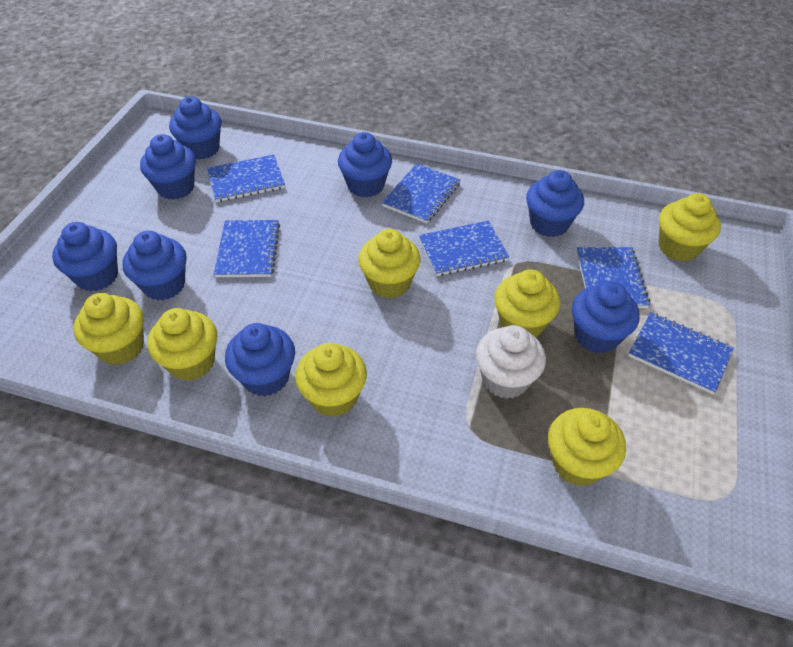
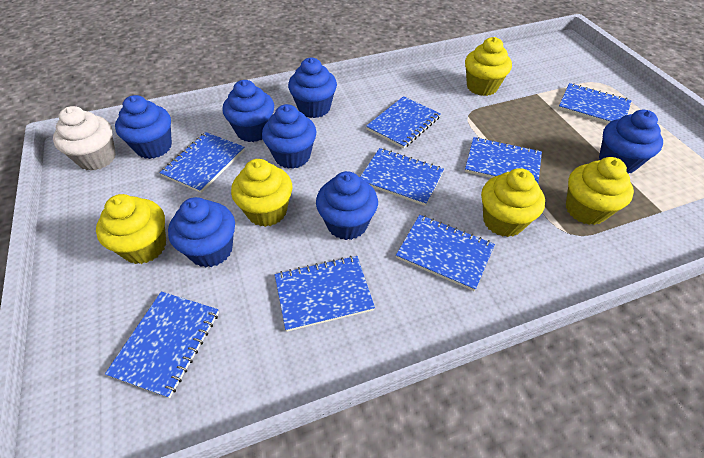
blue cupcake: [52,222,118,291] [122,231,187,301] [140,134,196,200] [169,96,222,160] [225,323,295,397] [338,132,392,198] [526,170,584,237] [572,281,640,353] = 8 -> [115,95,172,159] [168,197,235,267] [222,80,274,142] [262,104,317,169] [288,58,337,118] [316,171,378,240] [599,110,663,173] = 7
blue notebook: [207,155,285,202] [214,220,280,277] [382,164,460,223] [419,221,509,276] [576,247,650,308] [628,312,734,394] = 6 -> [105,292,219,398] [160,132,245,193] [275,256,375,332] [360,148,444,206] [366,96,441,149] [396,215,495,291] [465,137,542,183] [558,83,632,124] = 8
yellow cupcake: [74,293,144,365] [147,308,217,381] [295,343,367,417] [358,229,421,299] [494,269,560,338] [548,408,626,486] [659,193,721,262] = 7 -> [96,194,166,264] [231,159,293,227] [465,37,512,96] [481,168,545,237] [566,157,634,225] = 5

